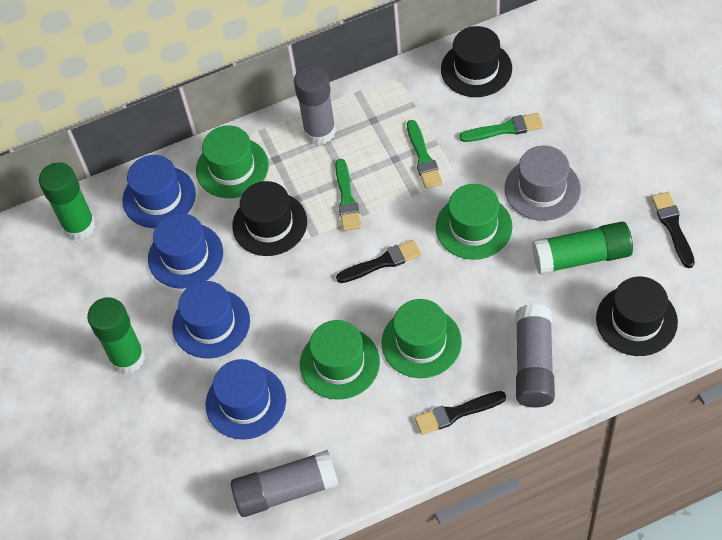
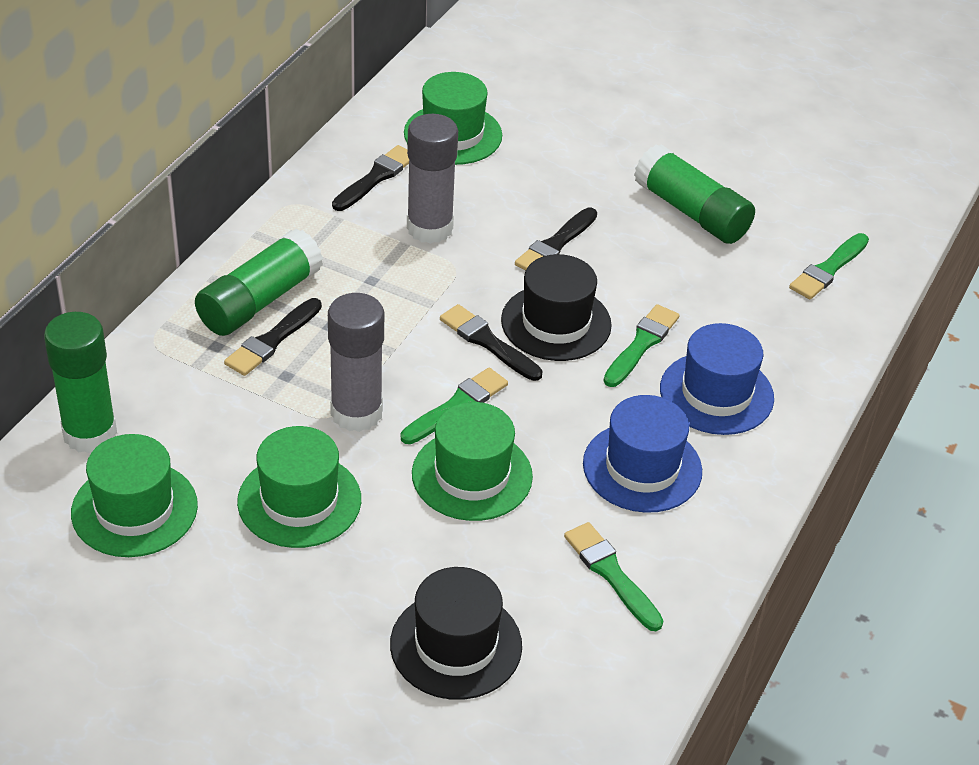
black brush: [336,240,421,283] [414,391,506,435] [651,192,695,268] = 3 -> [224,298,322,376] [332,145,409,211] [440,304,543,381] [515,207,597,271] = 4
black hat: [232,181,307,256] [441,26,512,97] [596,276,678,356] = 3 -> [390,567,522,700] [501,254,612,361] = 2
blue hat: [122,155,196,228] [148,213,223,289] [172,281,250,359] [206,359,286,440] = 4 -> [583,395,702,513] [660,323,774,435] = 2
green brush: [335,159,361,231] [407,120,443,189] [459,113,543,142] = 3 -> [401,368,508,444] [564,522,663,631] [604,304,680,387] [789,233,869,299] = 4
grey glue stick: [231,450,339,517] [294,65,336,145] [516,304,555,407] = 3 -> [328,293,384,432] [407,114,458,244] = 2
grey hat: [505,146,581,221] = 1 -> none = 0

